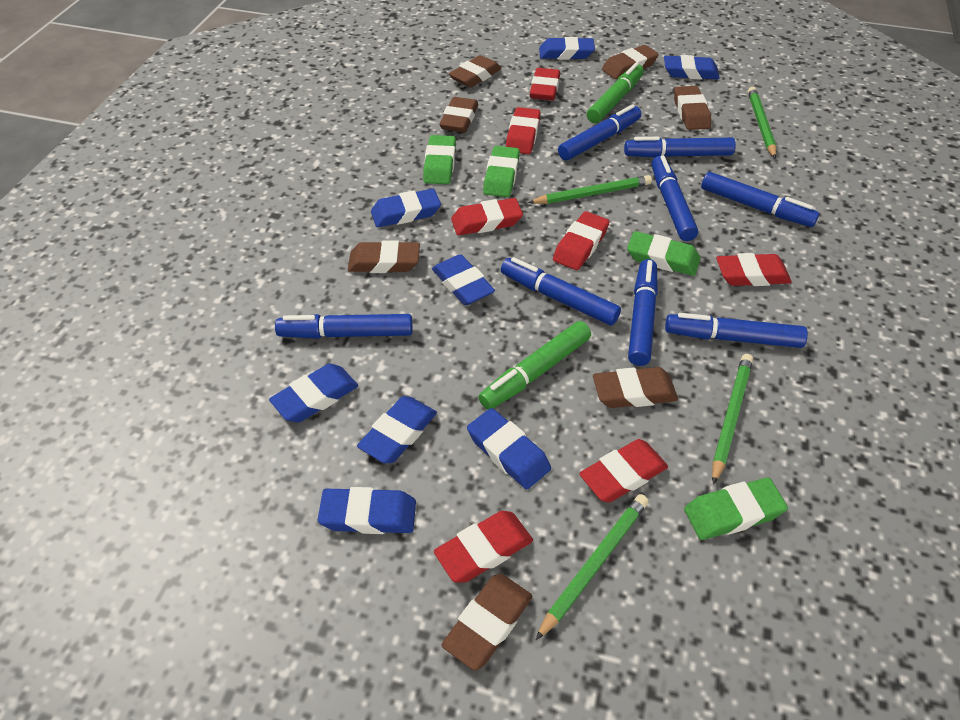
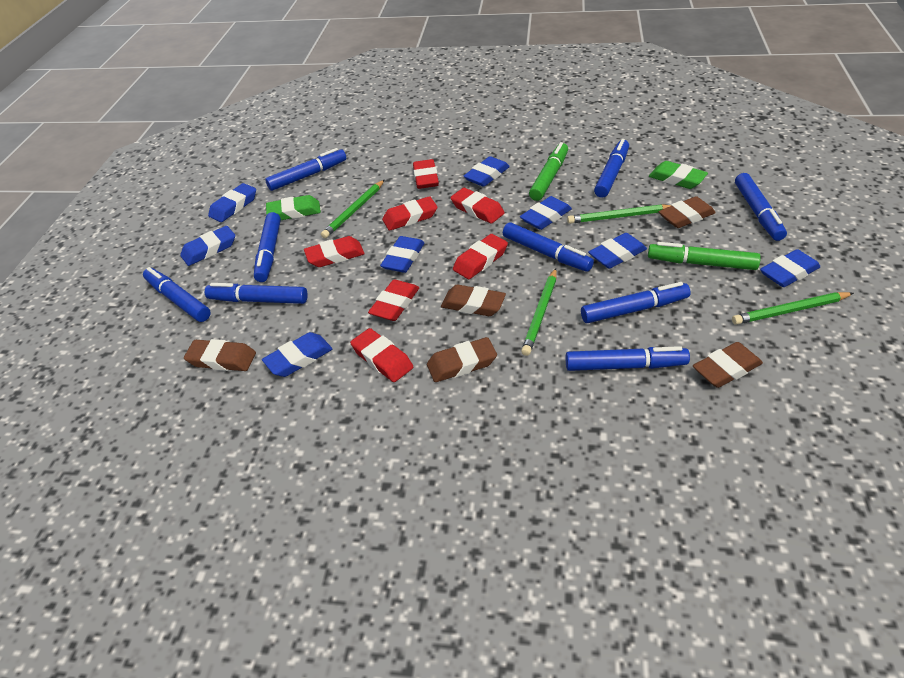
blue marker: [275,314,413,339] [501,257,621,326] [558,104,641,161] [624,136,736,157] [628,259,658,366] [652,156,698,241] [665,313,808,348] [701,172,819,227] = 8 -> [143,267,211,322] [205,283,308,304] [254,212,281,282] [265,148,346,191] [503,222,594,271] [566,346,690,371] [581,282,691,323] [594,139,629,198] [735,173,787,241] = 9
brown eraser: [348,240,420,273] [440,97,478,132] [441,574,533,671] [449,55,501,88] [593,367,678,408] [602,45,659,79] [674,86,711,130] = 7 -> [184,339,256,371] [427,337,497,382] [441,285,506,316] [659,196,716,228] [693,342,763,388] = 5
green eraser: [423,135,456,184] [483,146,520,197] [627,231,701,276] [684,478,788,540] = 4 -> [266,195,321,220] [649,161,708,189] = 2

